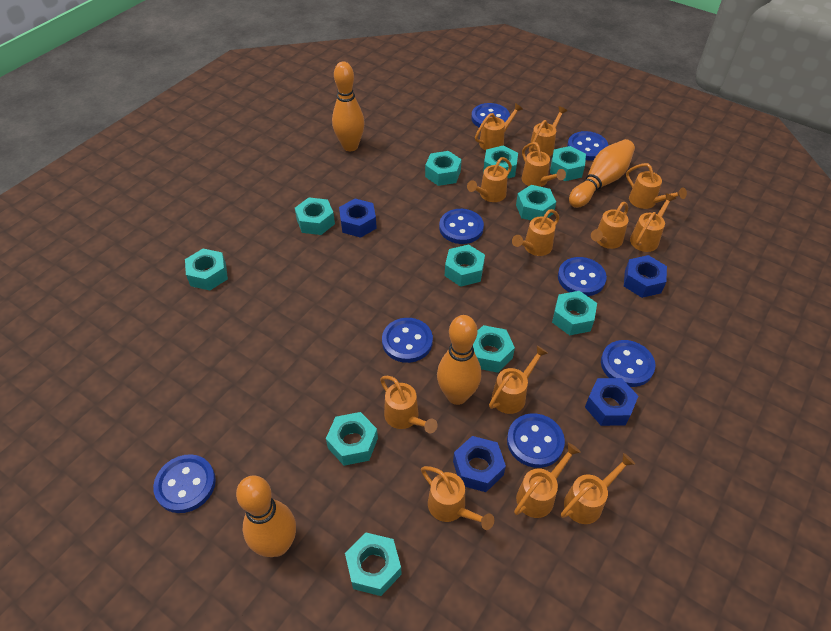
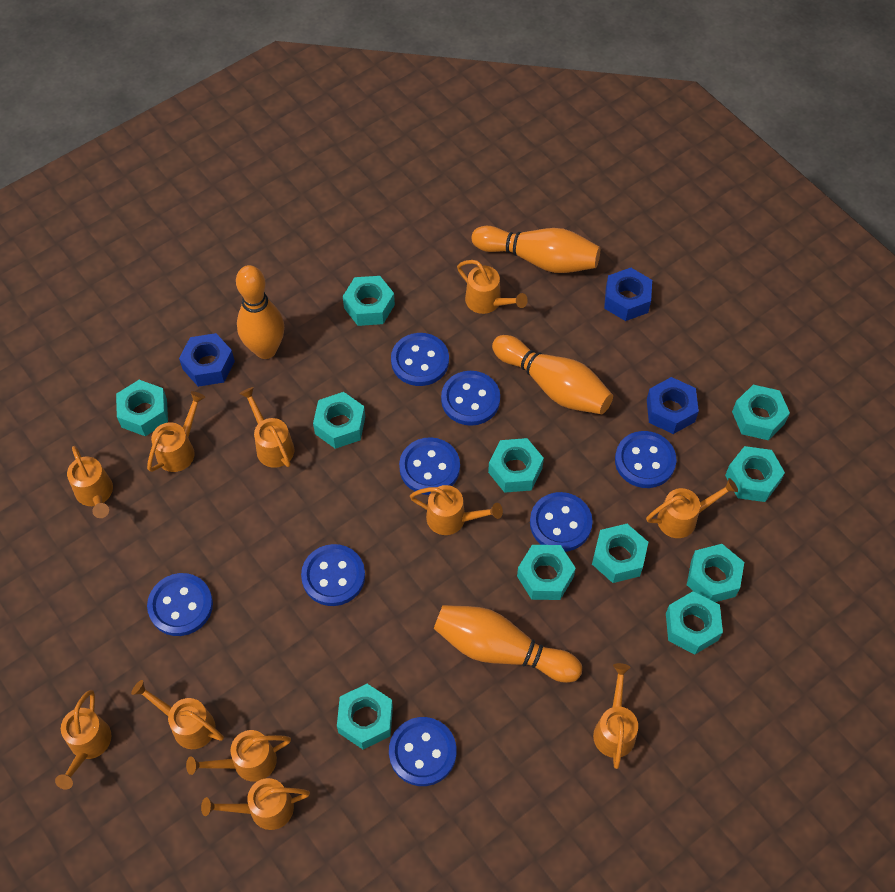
blue nut: [339,199,377,238] [453,436,506,492] [585,378,638,426] [624,255,667,298] = 4 -> [179,333,235,387] [604,268,652,321] [647,377,699,434] = 3
orange watering can: [380,376,438,433] [421,466,494,530] [467,157,512,202] [475,103,523,150] [489,346,548,414] [512,209,559,256] [514,443,581,518] [522,142,566,187] [529,106,567,157] [561,453,635,524] [591,202,629,249] [626,163,687,209] [630,193,676,252] = 13 -> [55,690,111,790] [67,446,113,518] [131,680,224,749] [147,391,205,472] [186,730,291,782] [201,778,310,830] [240,387,295,468] [410,485,503,535] [457,260,528,314] [593,663,638,769] [646,478,738,538] = 11

